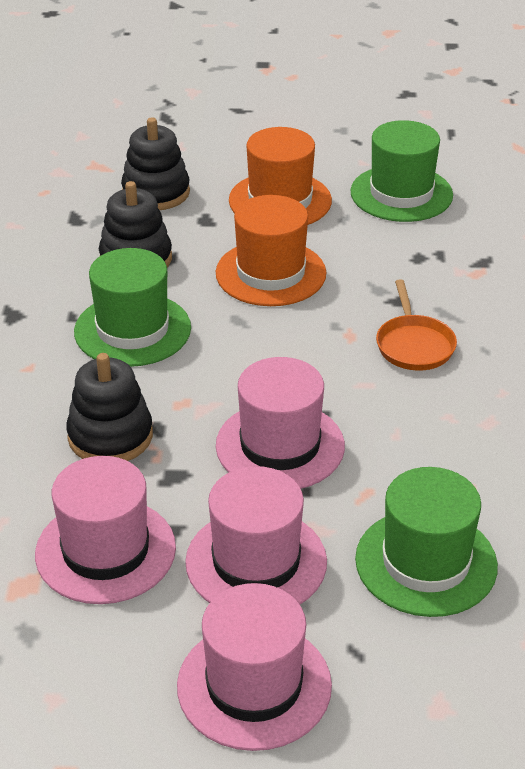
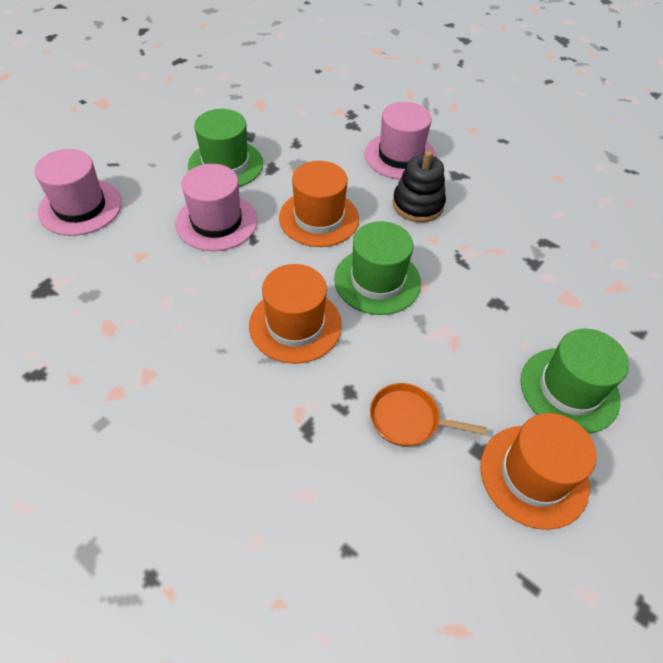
black stacking toy: [66,353,153,461] [99,181,172,267] [121,117,190,210] = 3 -> [393,151,446,222] = 1
orange hat: [216,195,326,306] [229,127,332,225] = 2 -> [249,264,342,364] [279,161,359,247] [480,413,596,530] = 3
pink hat: [35,456,176,604] [177,583,332,751] [185,466,327,605] [216,357,345,489] = 4 -> [34,149,122,236] [175,164,257,251] [365,102,437,180] = 3

